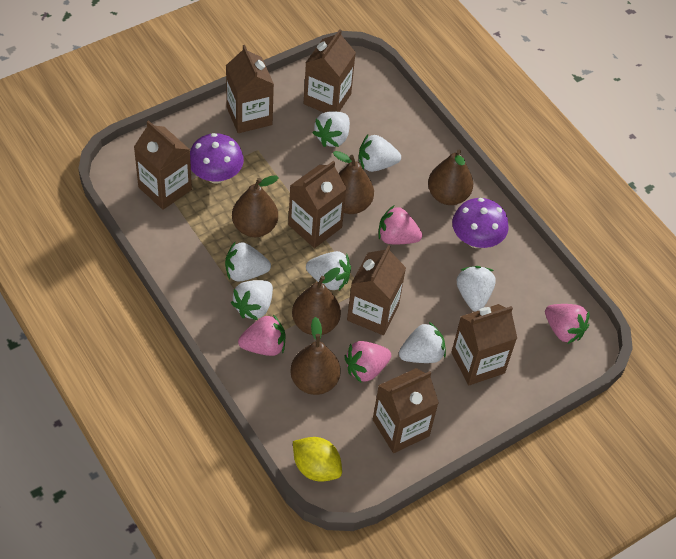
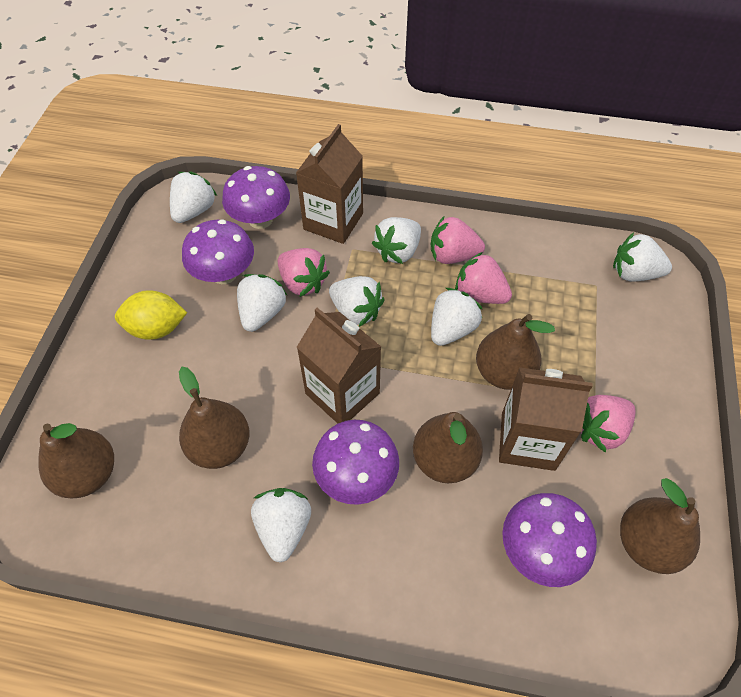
brown carton: [134,120,192,210] [226,45,274,133] [288,161,347,248] [304,29,356,113] [347,245,406,335] [373,368,439,453] [451,304,517,385] = 7 -> [296,124,363,244] [297,308,381,424] [499,367,593,471] = 3
purple mushroom: [190,133,244,184] [452,198,509,248] = 2 -> [182,219,254,284] [222,166,290,229] [312,420,399,505] [502,493,597,587] = 4

